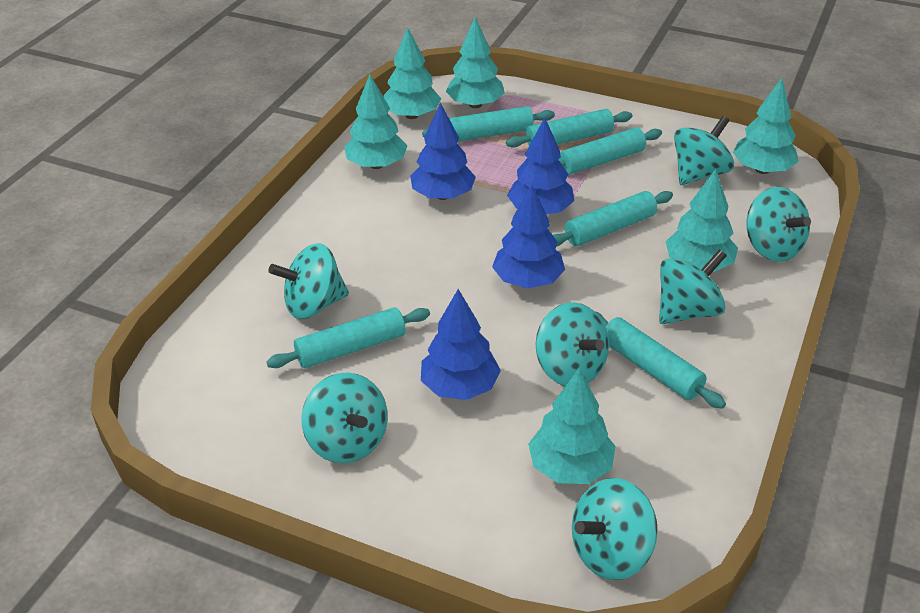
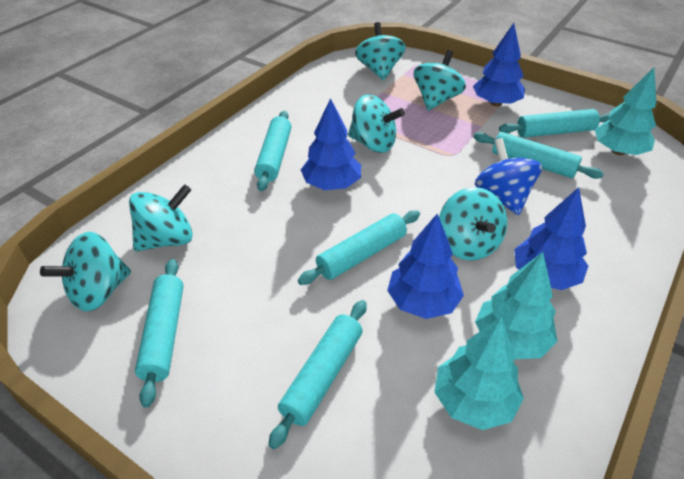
blue spinning top: none = 0 -> [475,138,542,215] = 1
turquoise spinning top: [268,243,349,319] [301,373,388,463] [536,302,609,386] [572,478,658,580] [659,249,727,324] [674,116,734,185] [747,187,811,262] = 7 -> [40,232,131,312] [129,184,193,251] [348,95,405,153] [355,22,406,80] [414,50,466,111] [439,187,507,261] = 6
turquoise tree: [344,74,408,169] [383,27,441,119] [446,17,505,108] [528,369,615,484] [666,169,738,272] [733,78,799,174] = 6 -> [434,316,524,430] [475,252,557,359] [595,67,656,155] = 3

